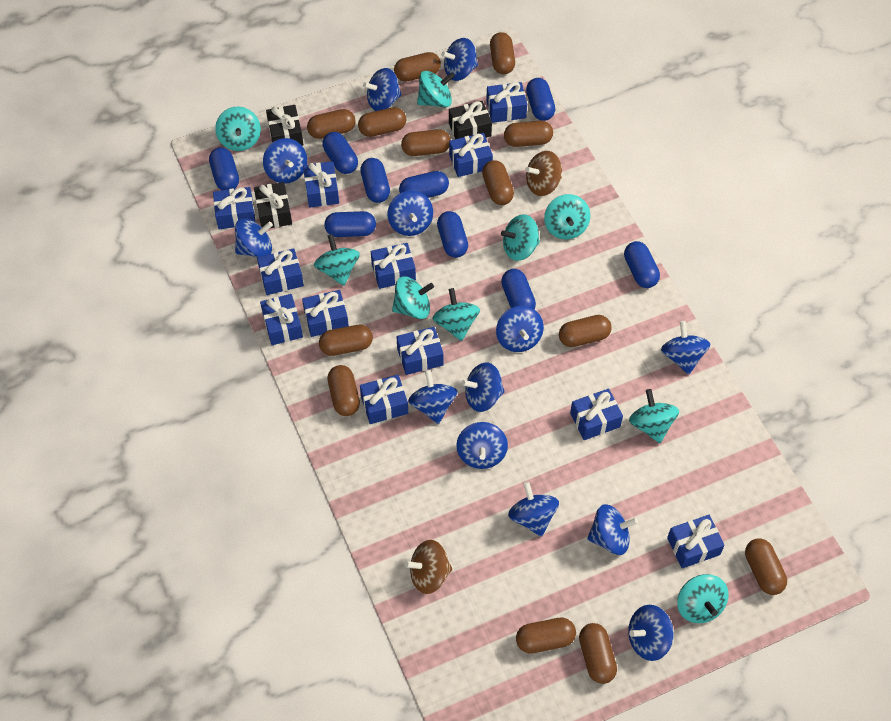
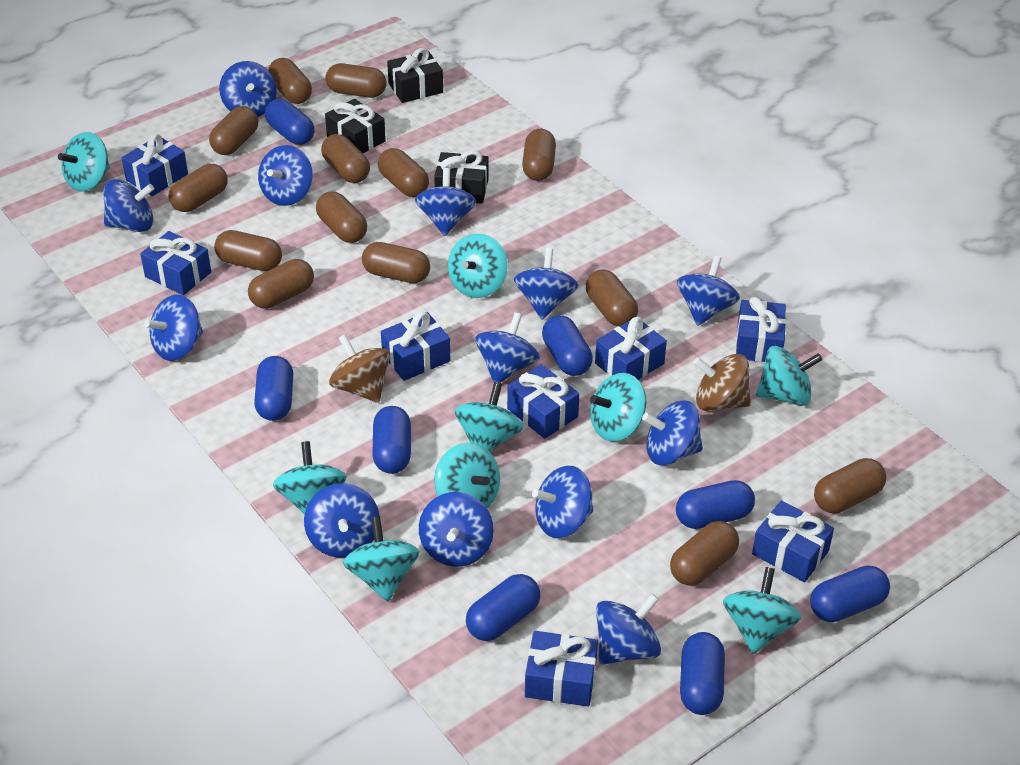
blue capsule: [209,147,239,190] [322,132,358,174] [324,211,376,237] [360,158,390,203] [399,171,449,198] [437,211,468,258] [501,269,536,309] [526,78,555,121] [624,241,660,288] = 9 -> [254,356,293,421] [265,99,315,145] [372,406,411,474] [466,574,540,641] [542,315,593,376] [676,480,755,529] [680,632,725,715] [810,565,890,622] = 8
blue gift: [213,187,255,229] [257,248,304,295] [260,294,303,345] [302,290,349,337] [303,161,339,208] [360,375,408,424] [371,243,416,289] [396,327,444,375] [449,133,493,177] [486,82,527,123] [570,389,623,440] [667,515,725,568] = 12 -> [122,134,188,196] [140,231,211,295] [381,312,450,381] [507,364,580,439] [525,631,598,707] [595,317,667,380] [736,297,786,362] [752,500,834,582] = 8
brown capsule: [307,109,356,139] [319,325,373,356] [327,365,360,416] [358,107,406,137] [394,52,441,82] [401,129,451,156] [482,160,514,205] [490,32,515,74] [504,121,553,147] [516,618,576,653] [559,315,612,347] [579,623,617,684] [745,538,787,595] = 13 -> [168,164,228,212] [209,106,258,155] [215,230,282,271] [248,259,314,309] [268,58,312,104] [316,191,367,243] [321,134,370,183] [326,63,387,98] [362,242,430,283] [378,148,429,197] [522,129,556,181] [586,269,638,327] [670,521,739,586] [814,458,886,513] = 14

